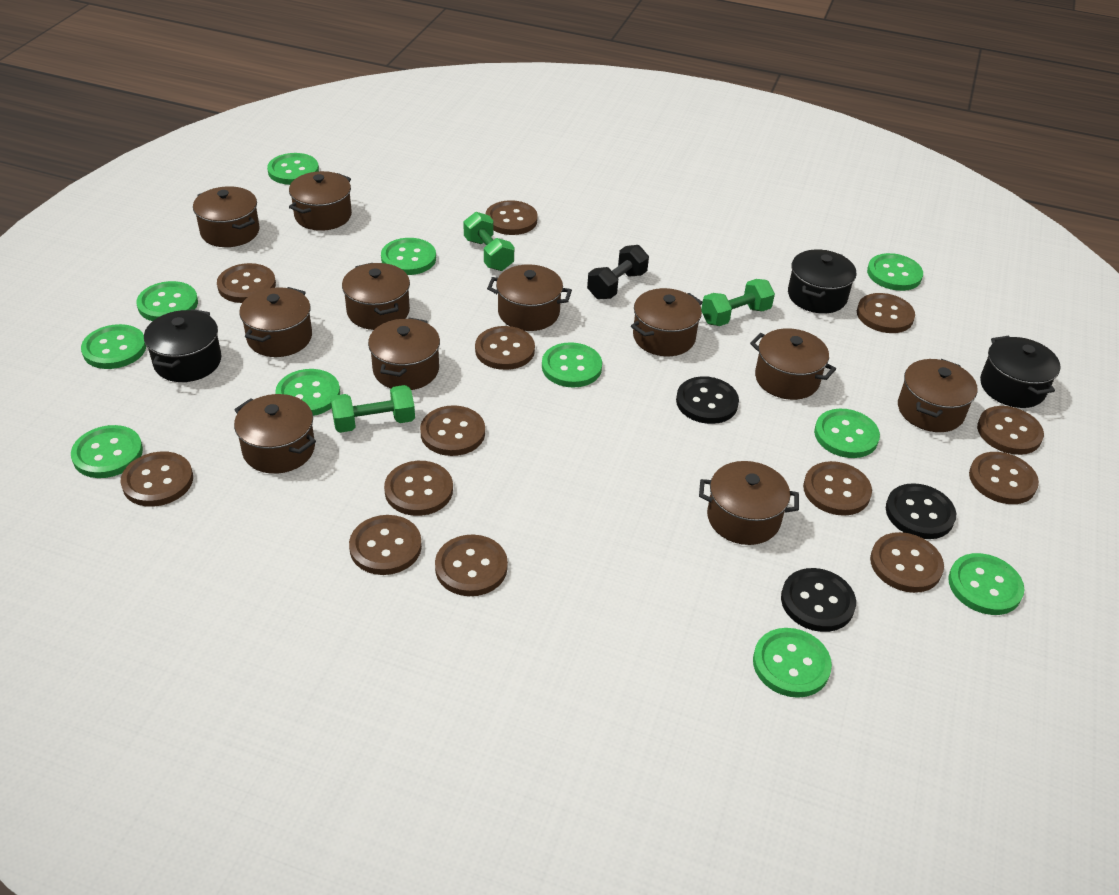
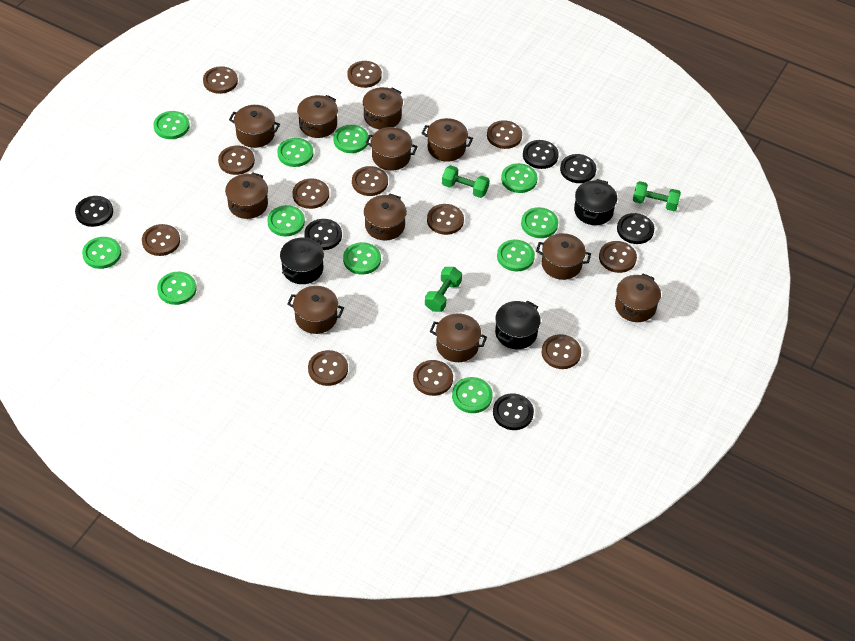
black button: [676,376,739,424] [781,568,856,632] [886,483,956,539] = 3 -> [75,196,113,227] [304,219,342,250] [493,394,534,430] [523,140,559,169] [560,154,596,183] [617,213,654,244] = 6
black dumbbell: [587,245,649,299] = 1 -> none = 0
brown button: [121,451,193,507] [217,263,276,303] [349,515,422,575] [384,461,453,516] [420,405,485,456] [435,535,508,596] [475,326,535,370] [486,200,538,235] [803,461,872,516] [857,293,915,333] [870,532,944,593] [969,452,1039,504] [977,406,1044,455] = 13 -> [142,224,180,256] [203,66,238,94] [218,145,255,175] [293,178,329,209] [308,350,348,386] [348,61,382,88] [352,166,388,196] [413,360,453,396] [427,204,464,235] [487,120,522,149] [542,334,581,369] [599,241,637,273] = 12

